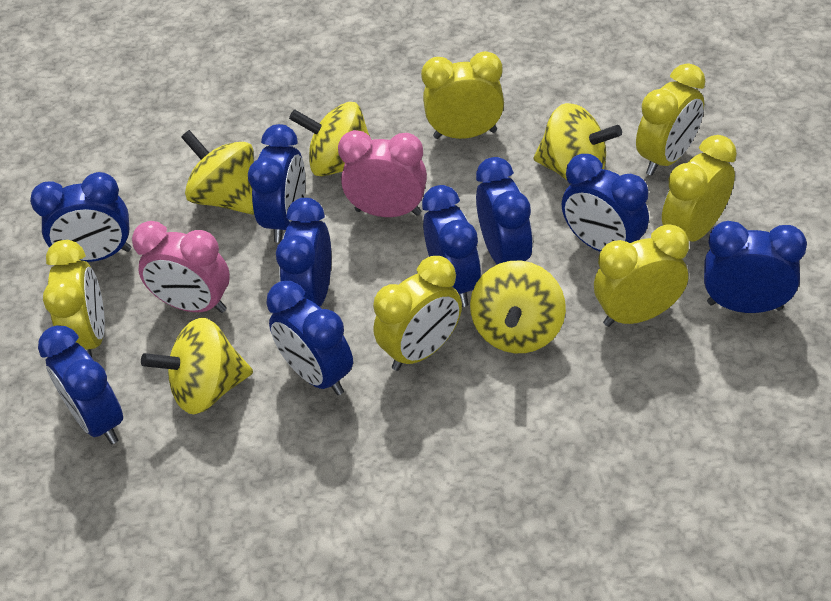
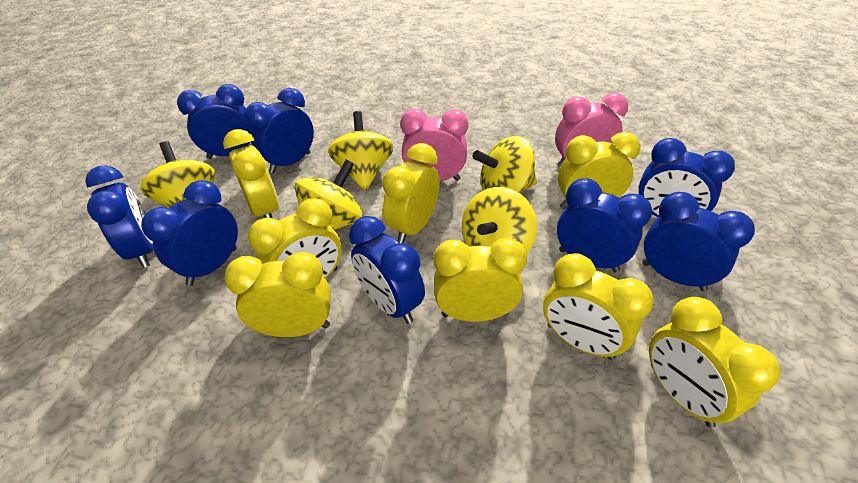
blue clock: [30,172,131,262] [38,325,123,444] [248,124,306,243] [266,281,353,395] [276,198,331,307] [422,185,481,307] [476,157,533,265] [562,154,649,252] [704,221,807,313] = 9 -> [85,165,154,268] [141,180,238,286] [177,84,252,159] [244,88,314,173] [349,216,425,324] [557,179,652,272] [639,138,735,217] [642,192,755,291] = 8
yellow clock: [43,240,105,357] [373,256,462,371] [421,51,504,139] [594,225,689,327] [636,63,705,175] [662,135,737,241] = 6 -> [223,129,279,218] [225,252,331,337] [248,198,342,279] [382,143,440,243] [434,238,527,322] [543,253,654,360] [558,132,640,209] [649,297,780,428] = 8

